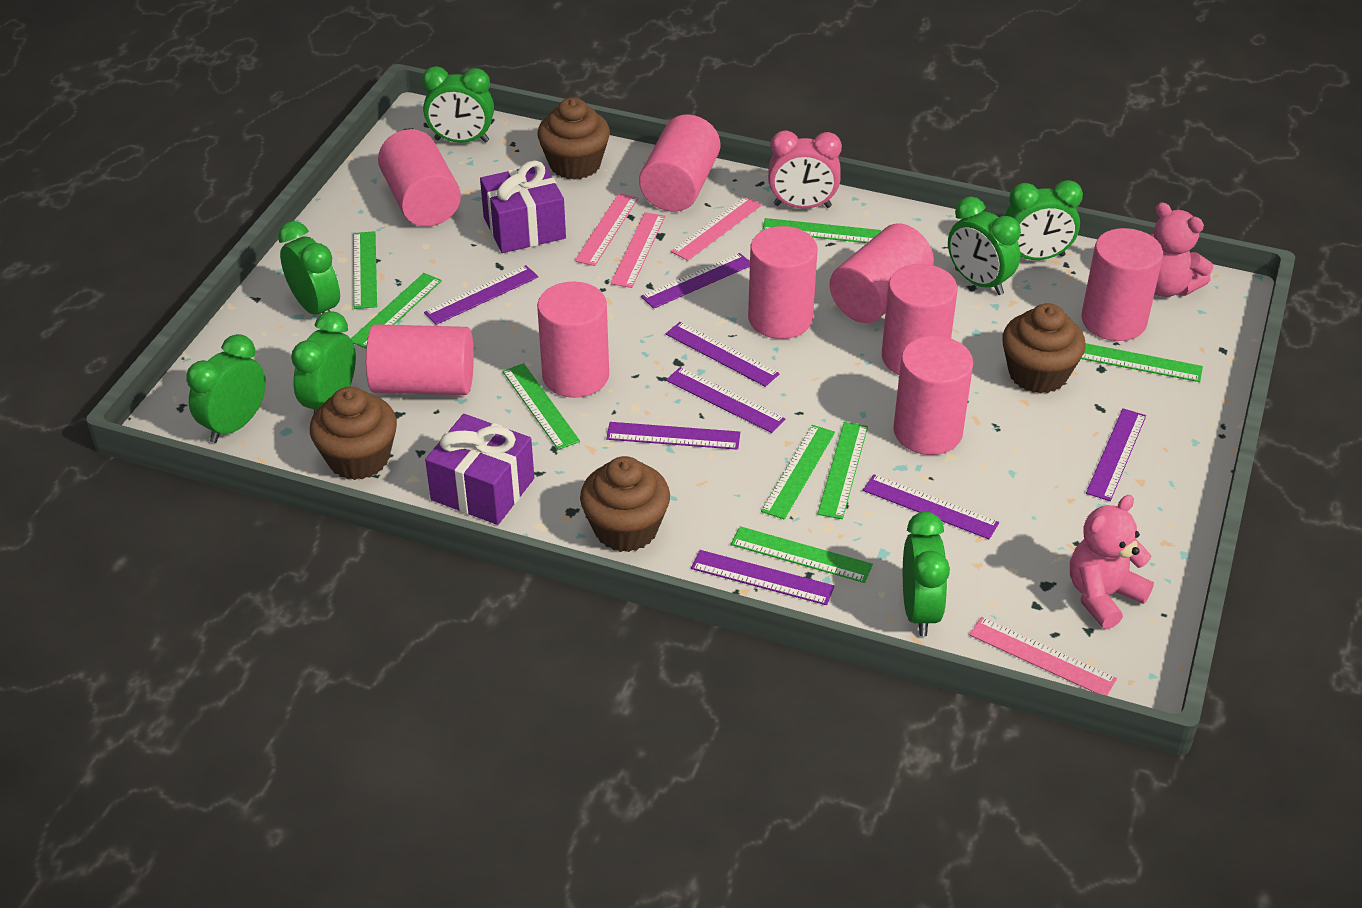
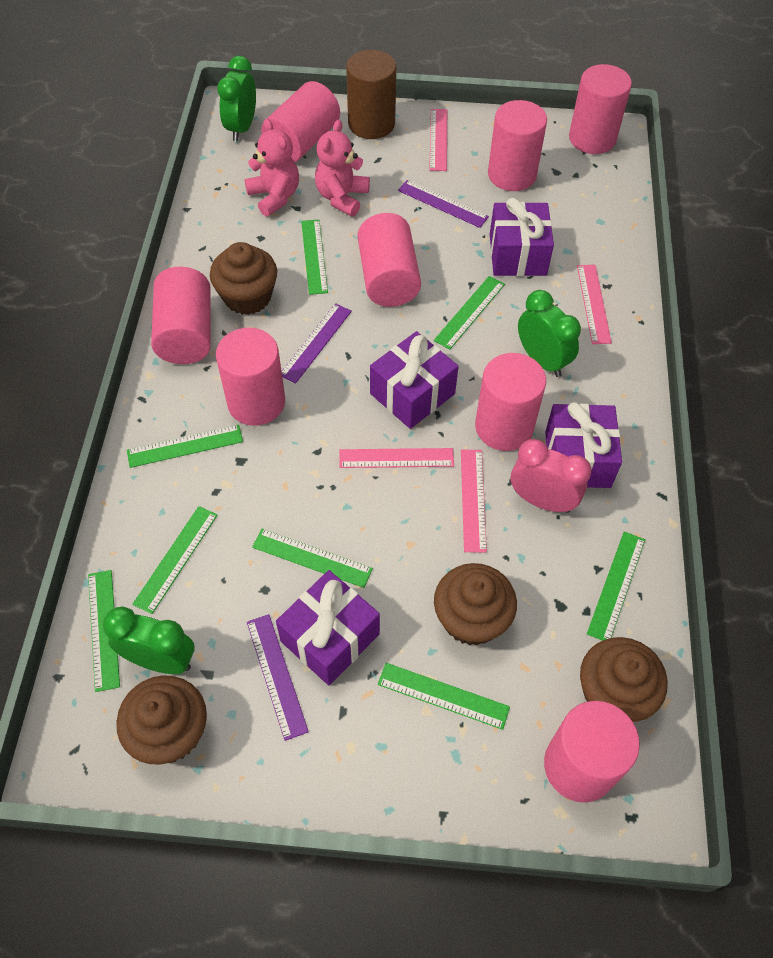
brown cylinder: none = 0 -> [346,50,396,139] = 1
green clock: [186,334,266,443] [278,221,340,314] [291,311,356,413] [422,66,494,143] [903,512,950,636] [948,197,1021,295] [1005,180,1083,260] = 7 -> [103,607,195,674] [217,56,256,141] [518,290,581,377] = 3
pink cylinder: [366,324,474,395] [378,129,461,227] [537,281,609,398] [639,115,720,212] [748,226,817,339] [830,224,934,323] [882,264,958,375] [893,336,973,455] [1081,228,1163,341] = 9 -> [151,266,211,364] [216,328,285,426] [261,81,340,162] [358,213,421,307] [475,353,546,451] [488,100,547,191] [544,701,640,803] [569,64,632,154] = 8
purple gift: [425,414,534,525] [480,160,566,253] = 2 -> [276,570,380,685] [370,331,459,429] [490,198,554,276] [545,402,622,488] = 4
purple ruler: [424,265,539,325] [606,422,740,450] [641,253,750,309] [666,322,780,387] [666,367,785,433] [691,550,835,605] [863,474,999,539] [1086,408,1146,501] = 8 -> [247,614,309,741] [282,303,352,383] [398,180,489,228] = 3

